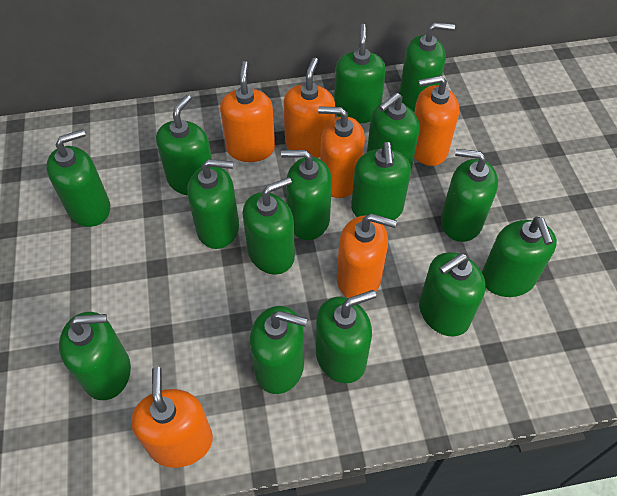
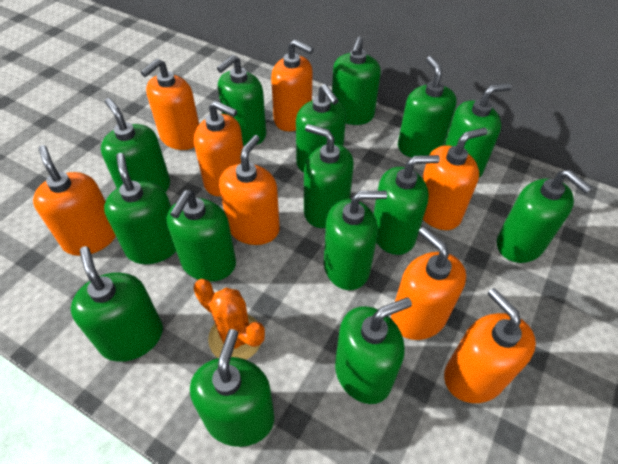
orange cactus: none = 0 -> [193,279,265,360] = 1
orange soap dispenser: [131,367,213,468] [220,61,275,162] [283,58,335,158] [318,106,365,198] [337,214,397,298] [414,75,459,166] = 6 -> [33,145,116,256] [141,59,199,150] [194,101,243,197] [219,135,280,245] [271,40,313,131] [391,227,466,340] [422,128,487,230] [444,288,536,403] = 8

